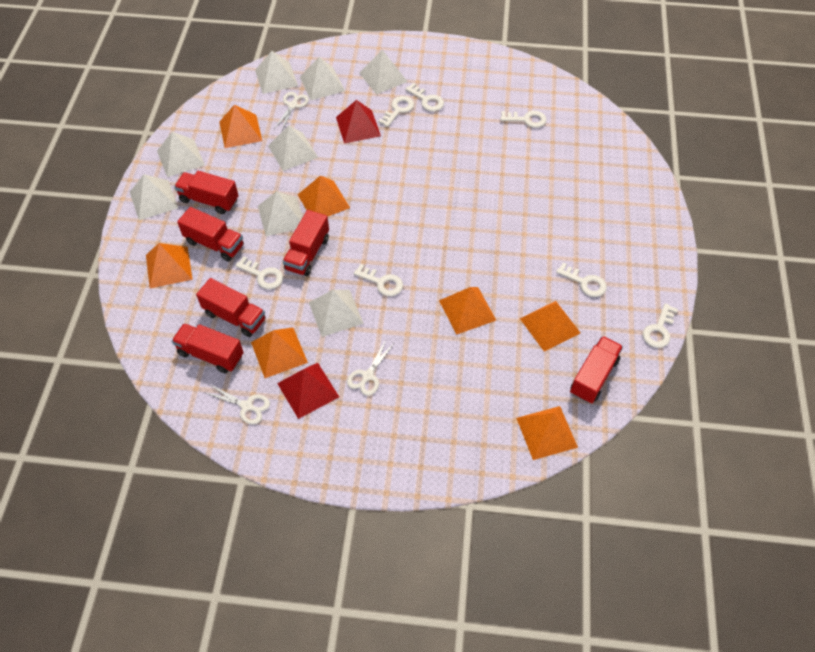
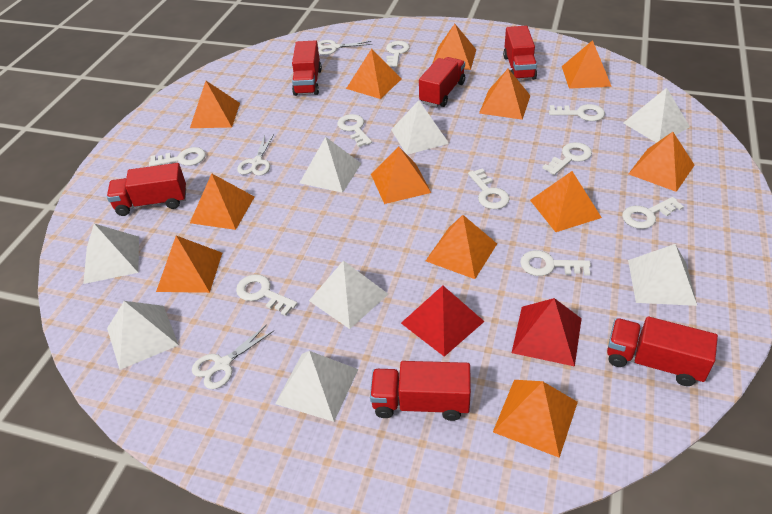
orange pyramid: [146,243,193,288] [219,105,262,148] [251,327,308,378] [298,175,350,216] [439,287,496,335] [516,406,578,460] [520,301,580,352] = 7 -> [156,236,222,293] [190,81,240,128] [190,174,254,230] [346,49,402,99] [371,147,431,204] [426,215,497,279] [432,24,476,70] [479,69,530,120] [493,380,578,458] [530,171,602,232] [562,40,612,89] [628,132,695,192] = 12
white key: [236,257,283,289] [353,264,403,296] [378,96,414,127] [405,83,444,111] [500,111,547,128] [556,262,607,297] [643,303,678,348] = 7 -> [149,147,206,166] [236,274,298,316] [337,114,372,147] [386,41,410,67] [468,169,510,209] [520,250,591,276] [542,142,592,175] [549,104,605,121] [622,197,684,229] = 9

